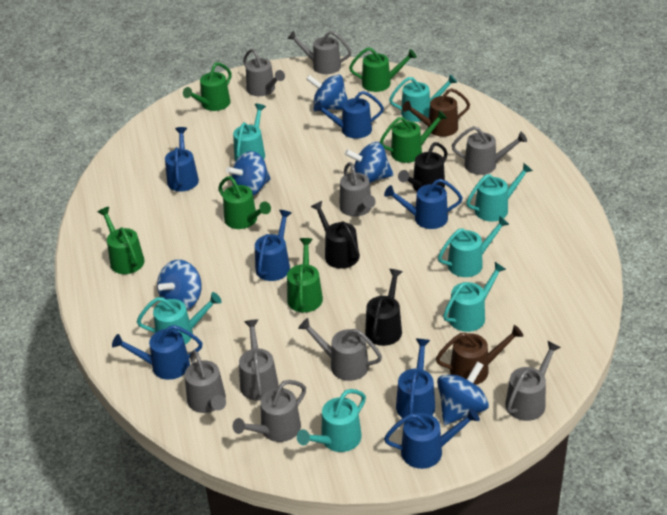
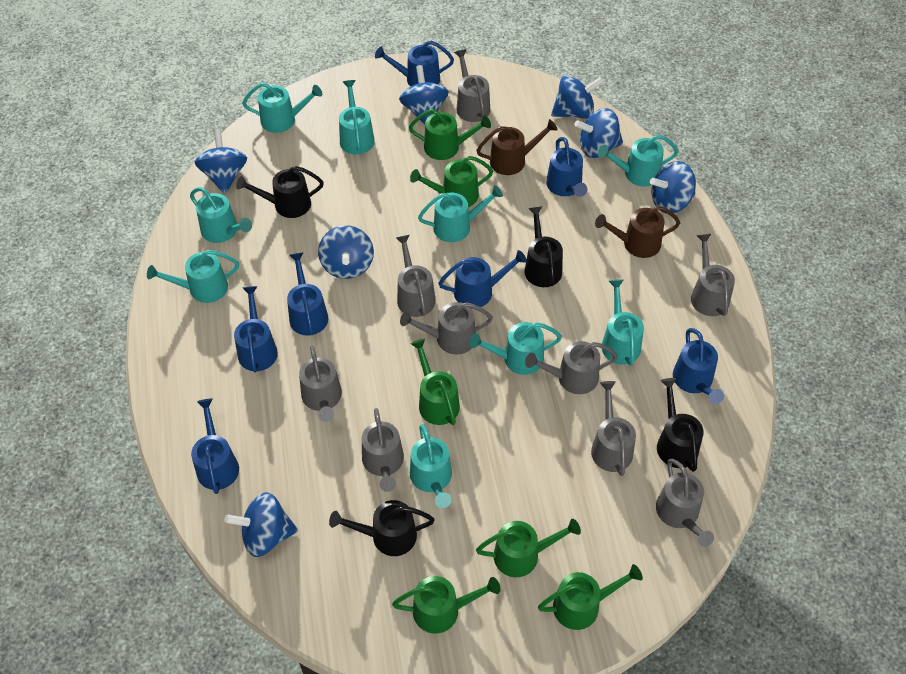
black watering can: [311,201,360,269] [365,269,403,346] [398,142,448,191] = 3 -> [236,166,324,218] [329,500,435,556] [524,206,563,287] [657,378,704,472] = 4
blue spinning top: [157,260,202,310] [226,151,271,196] [306,74,348,111] [345,142,394,183] [437,361,489,425] = 5 -> [195,129,247,194] [224,492,298,557] [318,225,374,279] [399,65,448,124] [551,75,604,119] [574,108,623,158] [650,161,696,214] = 7
turquoise watering can: [137,292,222,344] [233,104,266,161] [297,389,366,452] [389,74,457,122] [438,216,509,277] [443,262,506,332] [466,163,533,222] = 7 -> [147,250,239,303] [190,187,252,243] [242,83,322,133] [339,80,375,155] [410,424,452,508] [418,185,503,242] [469,322,562,375] [598,135,679,187] [602,280,644,366] = 9

